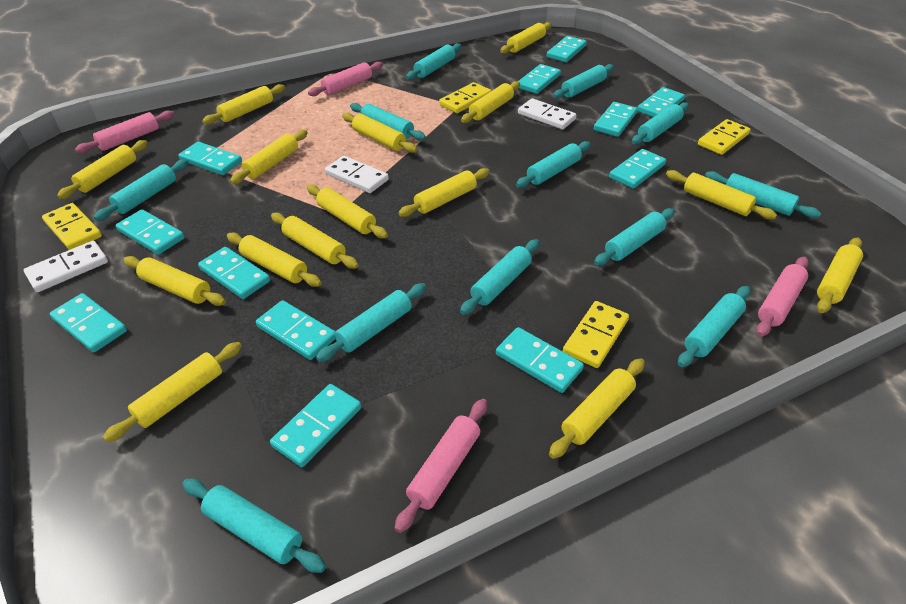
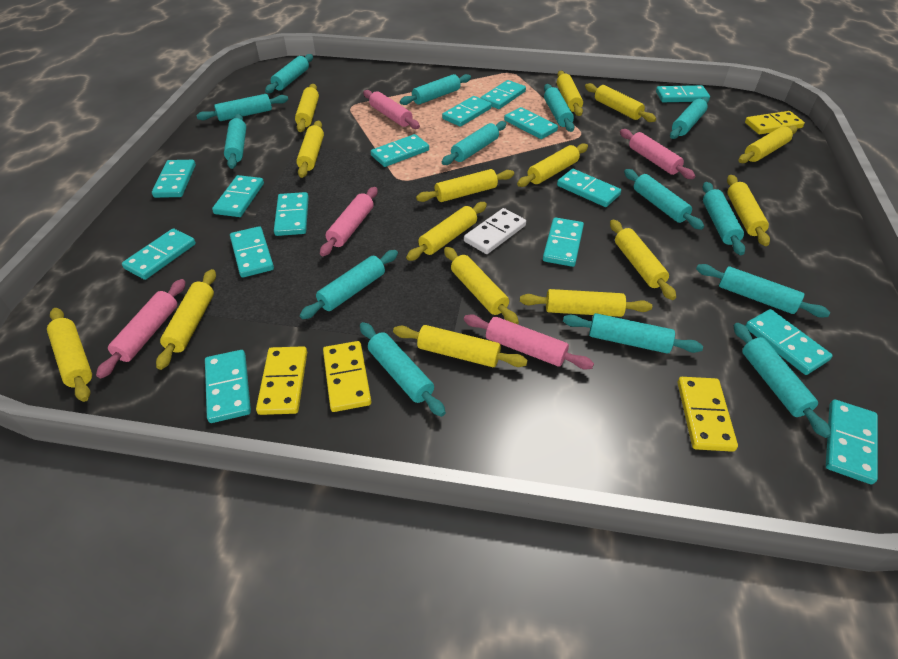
pink rolling pin: [75,111,174,153] [308,62,383,96] [395,399,487,533] [756,257,809,337] = 4 -> [96,279,186,379] [320,187,378,256] [363,90,420,129] [464,314,594,370] [620,129,695,179] = 5
turquoise domino: [50,293,127,352] [116,209,185,255] [178,142,242,175] [198,247,270,299] [256,300,336,360] [270,384,361,467] [496,327,584,393] [518,64,561,94] [546,36,587,62] [594,102,638,137] [609,149,666,189] [637,87,685,117] = 12 -> [122,228,196,280] [152,160,196,198] [205,350,251,423] [212,175,264,217] [230,226,274,278] [274,192,309,236] [371,134,429,167] [442,96,492,127] [481,80,526,109] [504,107,558,139] [543,217,584,267] [557,169,621,207] [656,85,710,102] [745,309,833,375] [826,400,878,484] = 15
turquoise rolling pin: [94,159,188,221] [182,479,326,573] [316,283,426,362] [350,103,426,141] [406,43,461,80] [460,239,539,315] [516,141,591,188] [553,64,614,99] [594,208,675,266] [632,102,689,145] [678,286,750,367] [705,171,821,218] = 12 -> [196,94,288,121] [224,114,246,169] [265,54,313,93] [300,250,398,319] [360,322,446,417] [400,74,471,105] [442,121,507,165] [544,84,574,132] [563,313,703,354] [624,169,704,230] [670,97,709,139] [696,264,830,317] [702,182,745,255] [733,323,831,438] = 14
white domino: [24,241,108,292] [325,156,389,193] [518,98,576,129] = 3 -> [464,208,526,254] = 1

